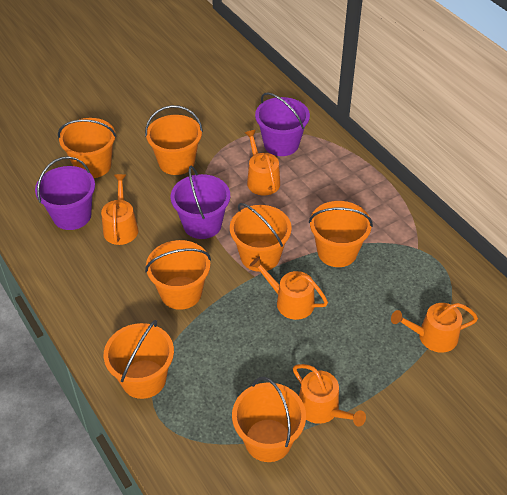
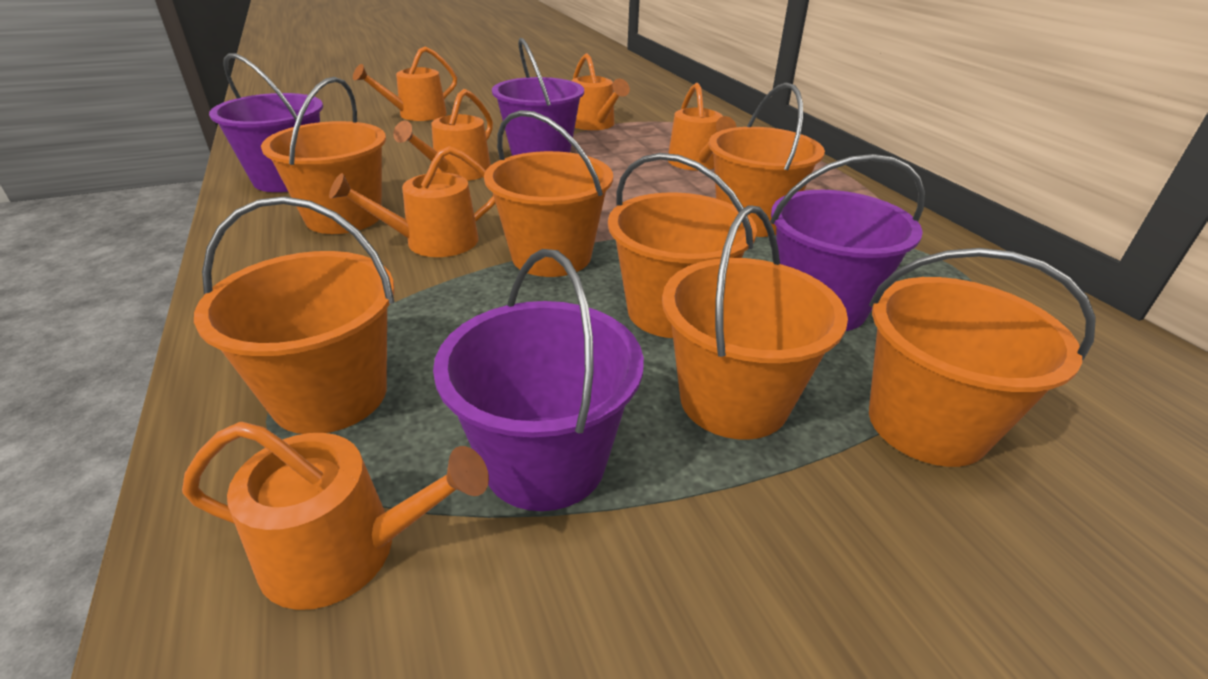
orange watering can: [101,174,138,245] [245,130,280,195] [250,257,328,320] [293,364,366,426] [391,303,478,353] = 5 -> [182,422,489,610] [329,146,496,257] [353,46,457,121] [393,89,493,181] [571,53,630,130] [668,83,737,171] = 6
purple bucket: [35,156,95,230] [171,165,230,239] [255,93,310,156] = 3 -> [209,53,323,192] [433,249,644,511] [492,38,584,156] [770,154,925,331] = 4

